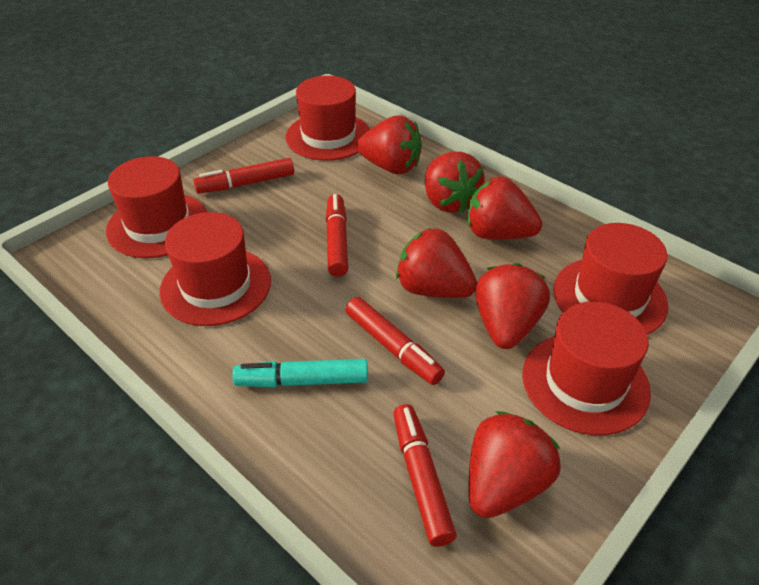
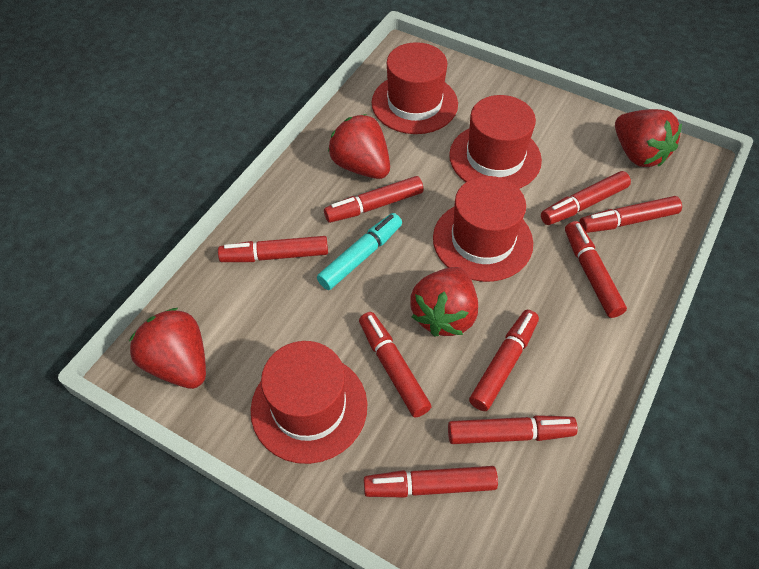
red hat: [106,156,207,258] [160,212,271,326] [286,76,370,161] [522,302,651,435] [553,223,668,335] = 5 -> [251,341,367,464] [372,42,458,134] [433,176,533,282] [449,95,542,189] = 4
red marker: [193,158,294,193] [326,194,348,277] [345,297,445,385] [393,404,457,547] = 4 -> [218,236,328,262] [324,176,423,223] [359,312,431,418] [364,466,498,498] [448,415,578,444] [469,310,539,411] [541,171,631,225] [565,221,627,318] [579,196,682,233] = 9
red strawberry: [357,115,422,174] [396,228,477,298] [425,152,485,213] [468,177,542,240] [469,411,561,518] [475,263,550,349] = 6 -> [129,308,206,389] [328,114,390,179] [410,267,478,337] [615,109,682,167] = 4

